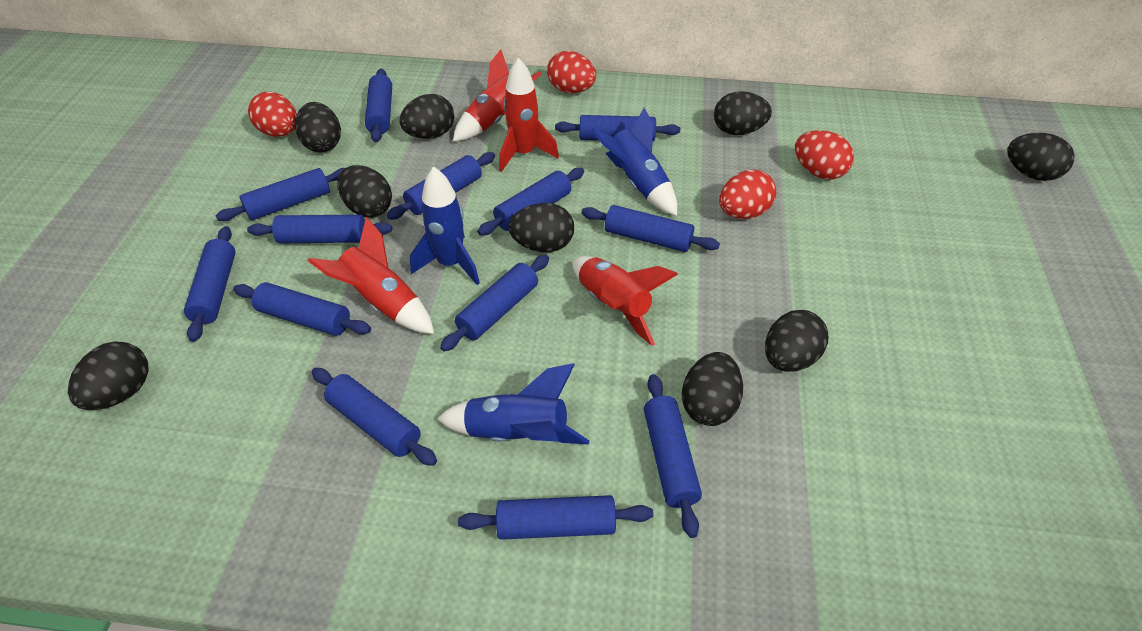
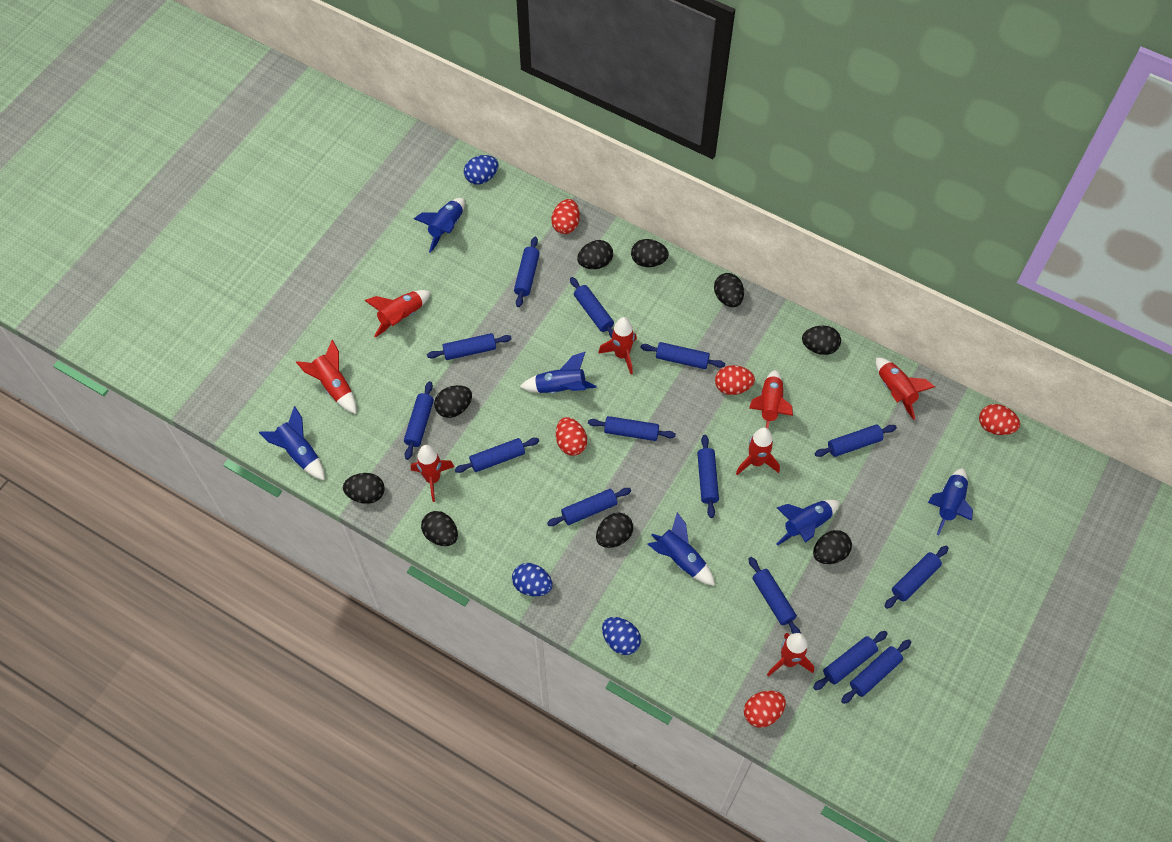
blue egg: none = 0 -> [464,155,499,185] [512,563,553,596] [602,617,641,655] = 3
blue rocket: [410,166,480,285] [437,363,589,444] [591,108,677,216] = 3 -> [259,406,325,480] [414,198,465,253] [520,352,597,394] [648,512,715,586] [777,500,840,546] [928,468,973,535] = 6
blue rolling pin: [184,226,235,342] [215,168,345,221] [233,282,371,336] [247,214,392,243] [312,368,437,466] [365,69,392,142] [387,152,495,220] [440,255,549,352] [458,495,653,540] [477,168,584,236] [555,115,680,141] [581,205,720,252] [644,374,702,538] = 13 -> [404,381,434,460] [427,333,512,360] [455,438,539,473] [514,237,540,307] [547,488,631,526] [570,277,614,338] [588,416,676,441] [640,342,725,369] [697,435,719,518] [749,557,801,634] [813,631,888,690] [814,424,897,457] [841,639,911,704] [885,546,949,609] = 14
red egg: [248,92,297,137] [547,51,596,93] [719,169,776,219] [795,130,854,179] = 4 -> [551,199,580,234] [556,417,587,456] [715,365,755,395] [744,691,786,728] [979,404,1020,435] = 5
red rocket: [308,217,434,334] [453,50,542,141] [499,57,559,172] [573,256,678,346] = 4 -> [296,340,356,414] [364,290,431,338] [411,445,454,502] [598,317,637,374] [736,427,780,475] [749,370,793,428] [767,633,814,677] [876,357,935,420] = 8

